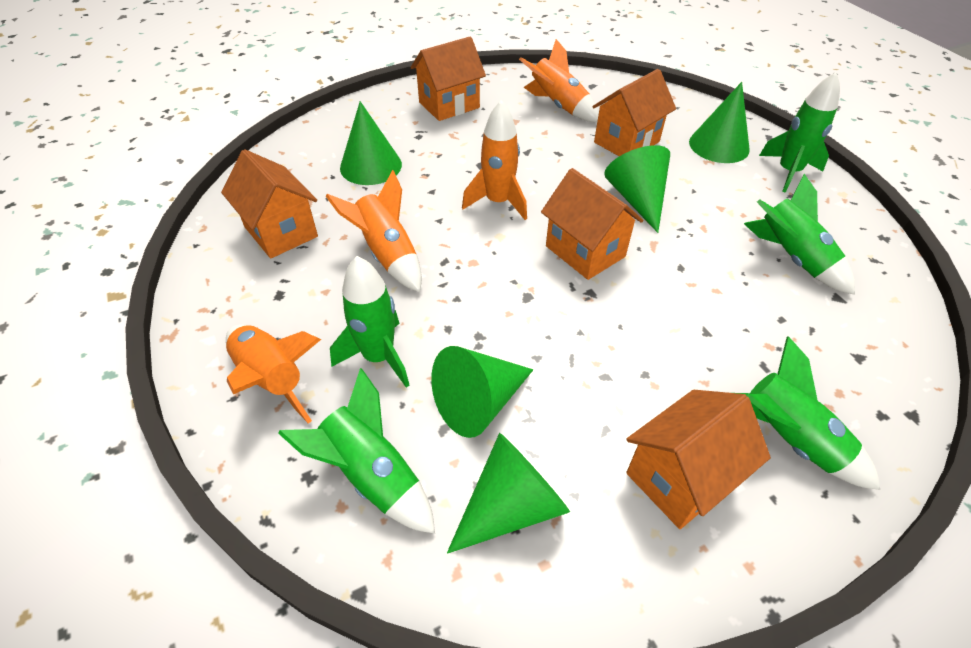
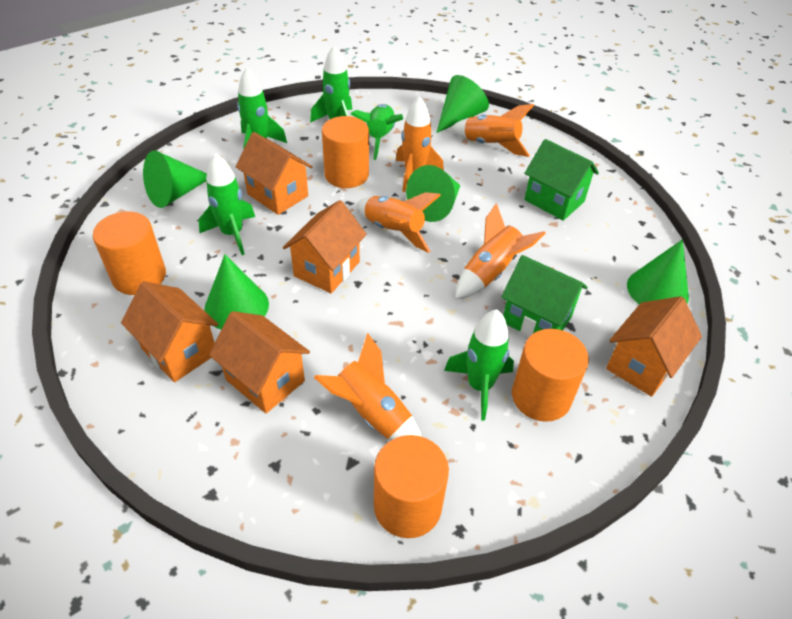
green house: none = 0 -> [501,255,588,337] [524,139,599,221] = 2
orange cylinder: none = 0 -> [93,211,166,295] [322,116,369,188] [374,435,449,538] [512,329,589,422] = 4
orange rocket: [226,325,321,423] [326,170,422,292] [462,100,527,220] [519,39,599,122] = 4 -> [314,333,422,441] [357,192,441,253] [396,96,444,192] [450,104,534,157] [455,203,546,300] = 5

